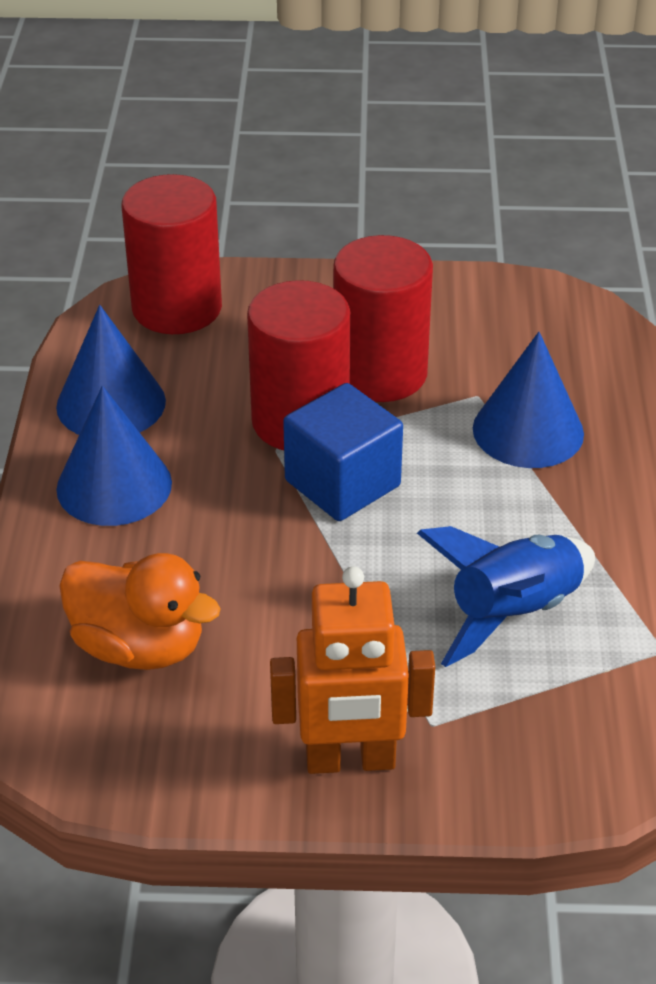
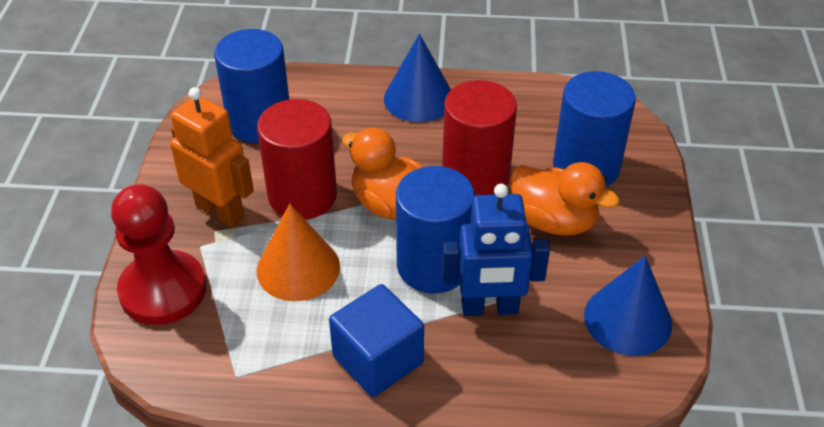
blue cone: [56,305,166,435] [56,386,172,526] [473,332,584,468] = 3 -> [384,34,451,122] [584,256,672,356] = 2
blue cylinder: none = 0 -> [214,29,289,143] [396,166,475,293] [553,71,636,187] = 3
blue robot: none = 0 -> [442,184,550,316] = 1
blue rocket: [417,526,595,667] = 1 -> none = 0
orange cone: none = 0 -> [256,204,340,301] = 1
orange duck: [59,553,221,670] = 1 -> [342,127,423,220] [510,162,620,236] = 2
red cylinder: [122,174,222,334] [247,280,351,450] [333,235,433,402] = 3 -> [257,99,337,220] [442,80,517,195] = 2
red pawn: none = 0 -> [111,184,206,325] = 1

